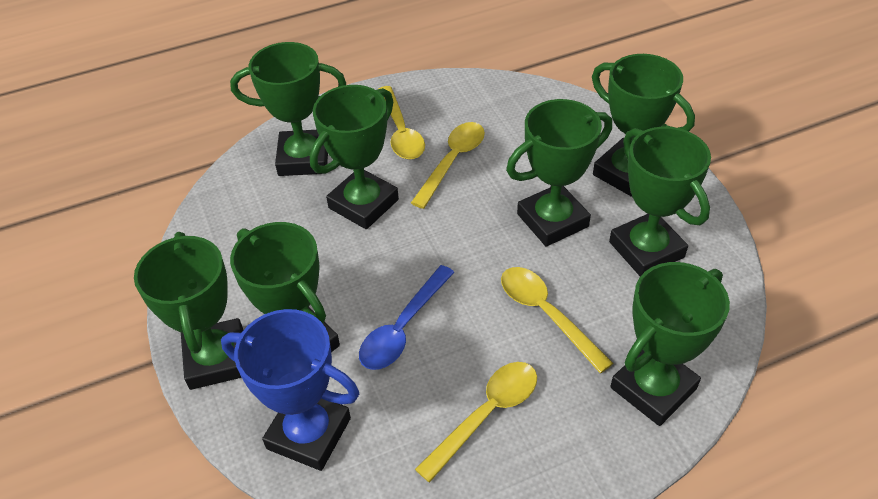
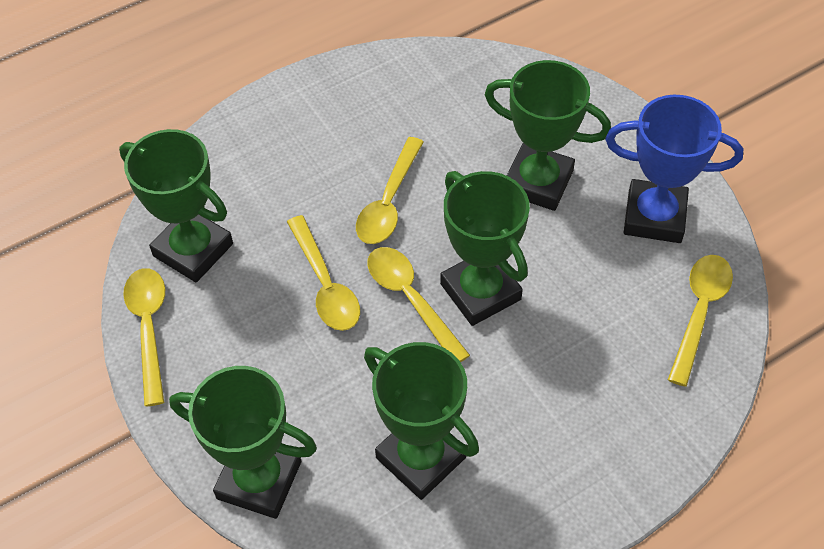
blue spoon: [359,265,455,370] = 1 -> none = 0
green trophy: [134,232,243,390] [230,42,346,176] [230,222,340,352] [310,85,399,229] [506,99,612,247] [592,54,695,197] [609,127,711,277] [610,262,730,426] = 8 -> [119,129,233,282] [169,366,317,519] [364,342,479,500] [440,171,530,326] [485,60,611,211] = 5
yellow spoon: [379,86,425,160] [411,122,485,209] [415,362,537,483] [501,267,614,373] = 4 -> [123,268,165,406] [287,215,360,331] [356,137,424,244] [367,247,470,362] [668,255,733,387] = 5

